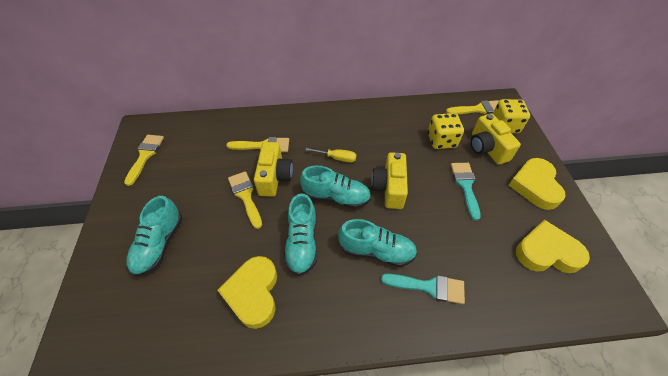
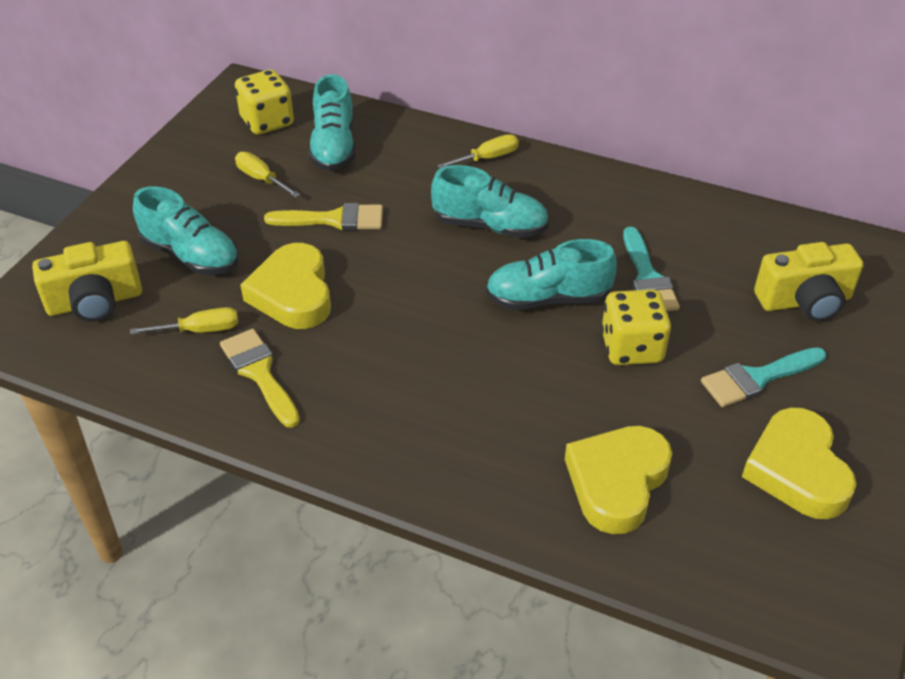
yellow brush: [124,135,164,186] [226,137,289,152] [228,171,262,229] [446,100,499,115] = 4 -> [220,329,300,428] [264,203,383,231] = 2
yellow camera: [254,142,293,197] [371,152,408,209] [471,114,521,165] = 3 -> [32,241,142,322] [754,242,864,321] = 2
yellow screwdriver: [305,148,356,162] = 1 -> [130,307,238,335] [235,152,300,198] [437,134,519,168] = 3

